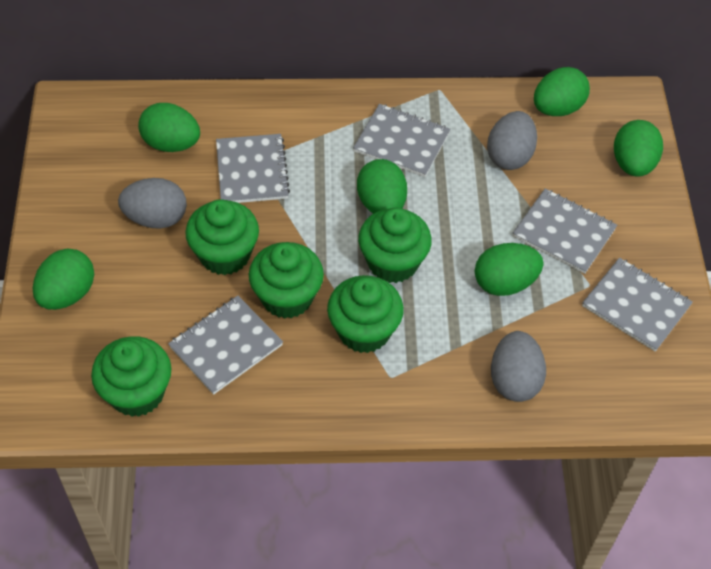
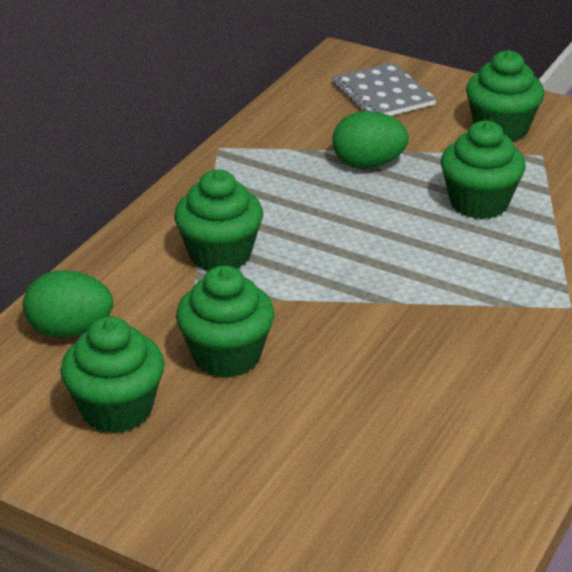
green egg: [33,249,94,310] [138,103,200,152] [357,159,407,214] [475,243,544,296] [534,67,590,116] [614,120,663,177] = 6 -> [23,270,113,338] [332,111,409,169] = 2
grey egg: [118,178,187,229] [487,111,537,170] [491,331,546,402] = 3 -> none = 0
grey notebook: [168,296,283,395] [216,134,290,203] [353,104,450,177] [513,189,617,274] [582,258,693,352] = 5 -> [332,62,437,116] = 1

